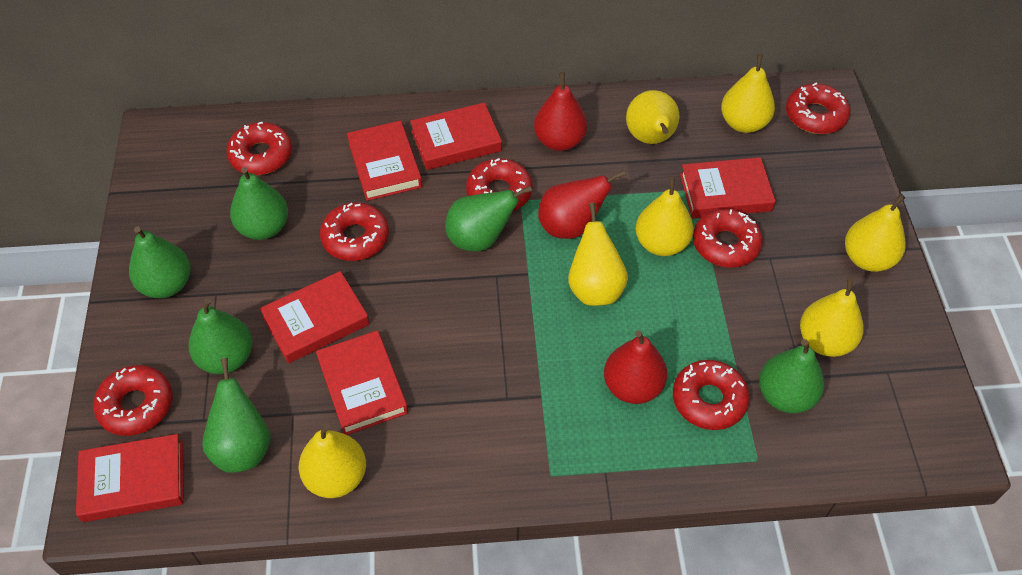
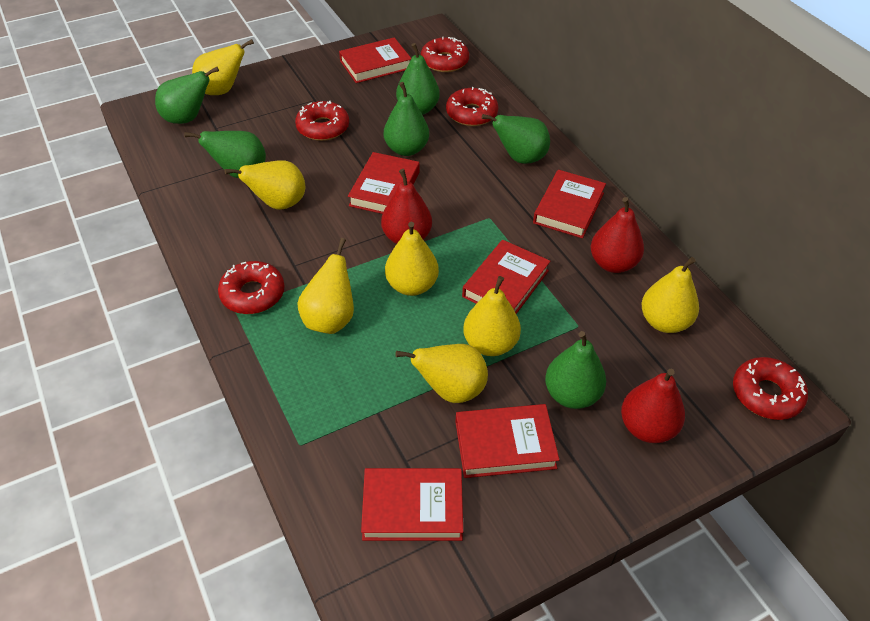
red donut: [93,365,172,436] [226,122,292,175] [320,202,389,261] [466,158,532,212] [673,360,750,430] [693,209,763,268] [786,83,850,134] = 7 -> [218,261,285,314] [295,101,349,141] [421,37,469,72] [446,87,498,126] [733,357,808,420] = 5

